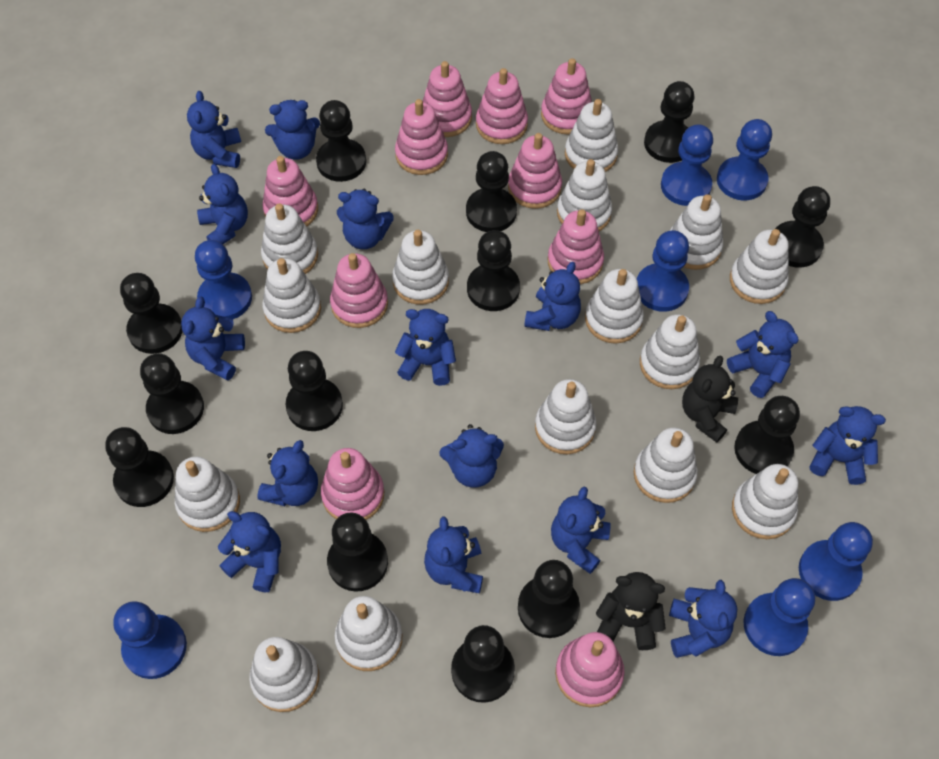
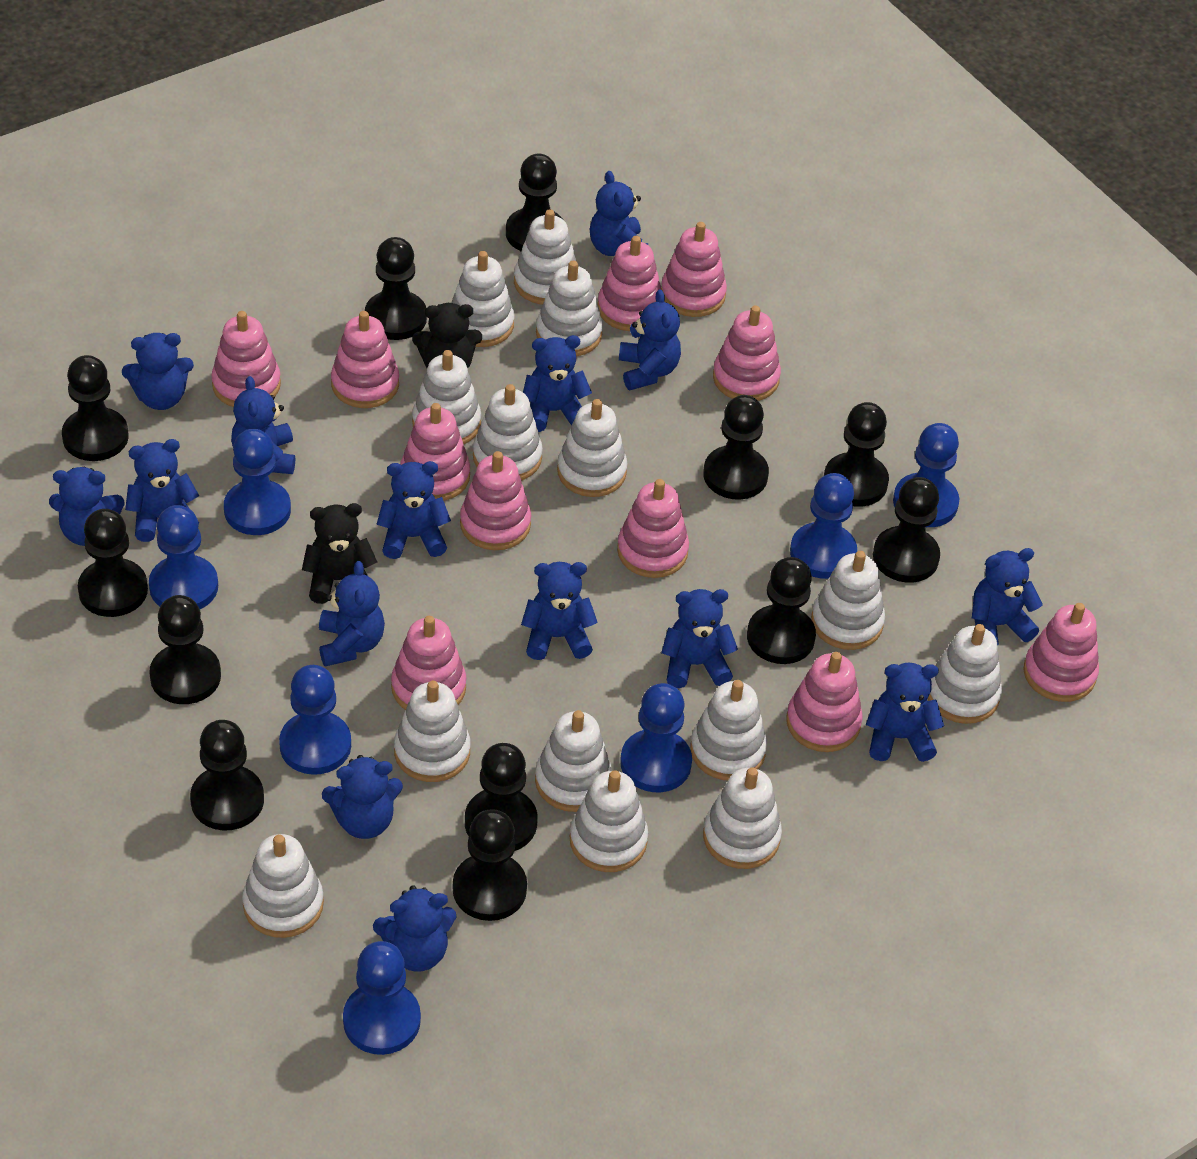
black pawn: [105,427,174,507] [120,273,183,354] [140,354,204,434] [285,351,343,431] [316,100,366,182] [327,512,388,592] [451,625,515,703] [466,151,517,232] [467,230,520,311] [518,560,580,638] [644,81,694,163] [734,396,800,474] [775,186,830,267] = 13 -> [62,355,129,461] [78,509,148,617] [149,595,221,704] [190,720,264,830] [365,237,427,340] [453,809,527,921] [465,743,537,851] [506,154,562,251] [703,395,769,500] [747,557,816,664] [824,402,889,507] [873,477,940,583] = 12
pink stacking toy: [262,156,318,227] [321,448,384,520] [330,253,388,328] [395,99,448,175] [423,61,472,137] [476,68,528,144] [508,133,562,209] [541,58,592,135] [548,209,604,284] [555,632,625,707] = 10 -> [211,311,281,407] [331,311,399,408] [391,616,466,710] [400,403,470,501] [460,451,531,550] [597,236,661,331] [617,479,689,578] [661,222,727,317] [713,305,781,401] [786,652,863,752] [1023,603,1099,702] = 11
white stacking toy: [175,456,240,532] [249,637,319,712] [261,203,318,274] [262,258,321,333] [335,596,402,671] [392,230,449,305] [535,379,597,454] [557,159,612,231] [565,99,618,172] [585,269,644,344] [634,427,698,503] [640,314,700,389] [670,194,723,270] [730,229,789,304] [732,464,798,539] = 15 -> [242,834,324,938] [394,681,471,782] [412,350,481,445] [452,251,514,347] [473,384,543,480] [514,209,577,305] [535,710,612,812] [536,261,603,356] [557,399,627,497] [570,770,648,872] [690,680,767,780] [703,767,782,869] [811,551,885,650] [928,624,1002,724] = 14

